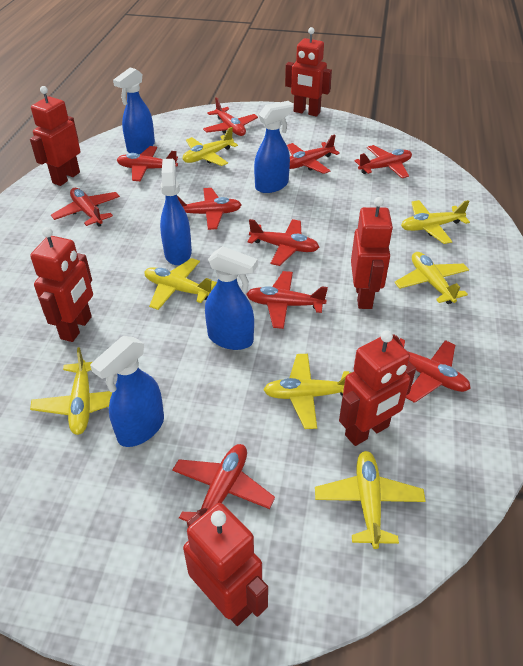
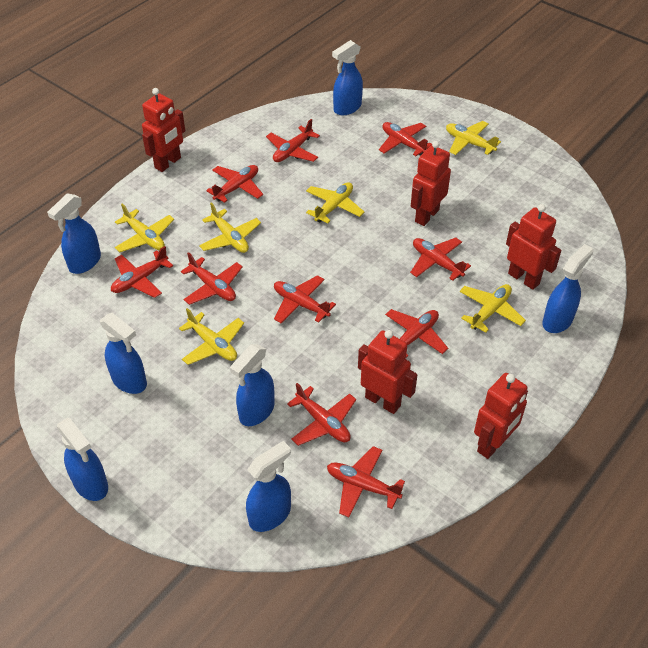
blue spray bottle: [90,336,164,447] [113,67,155,154] [160,159,192,265] [205,246,258,350] [254,101,294,193] = 5 -> [47,193,101,274] [57,418,108,501] [100,313,147,394] [230,344,275,426] [246,441,291,532] [332,40,363,115] [542,244,593,333] = 7
red robot: [30,86,80,186] [30,227,93,342] [183,503,268,626] [285,27,332,117] [339,330,416,446] [351,197,393,309] = 6 -> [142,88,185,172] [358,330,417,414] [411,141,451,226] [474,373,528,459] [506,204,561,290] = 5
yellow plane: [30,347,112,435] [144,258,217,310] [183,127,238,166] [263,354,352,429] [315,451,426,549] [394,252,469,304] [401,200,470,244] = 7 -> [115,203,174,252] [179,308,244,365] [199,202,261,253] [306,182,364,224] [446,121,501,155] [460,284,526,333] = 6

